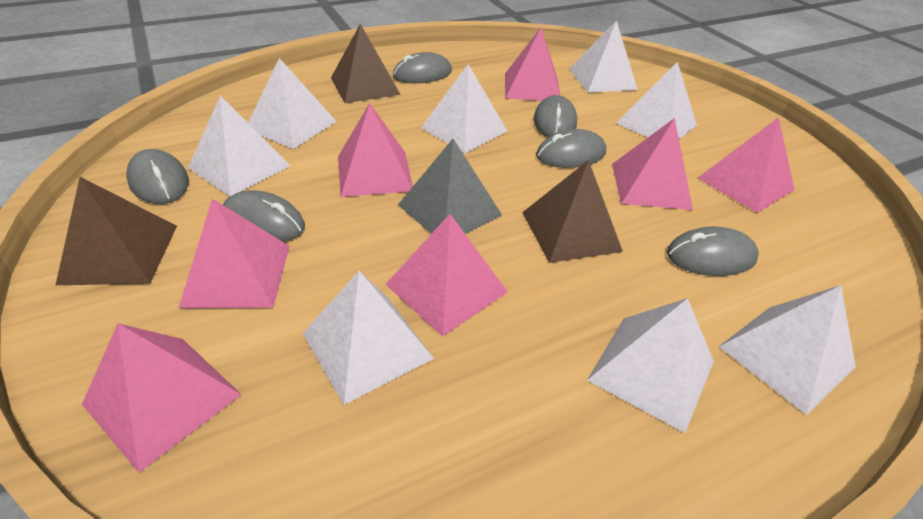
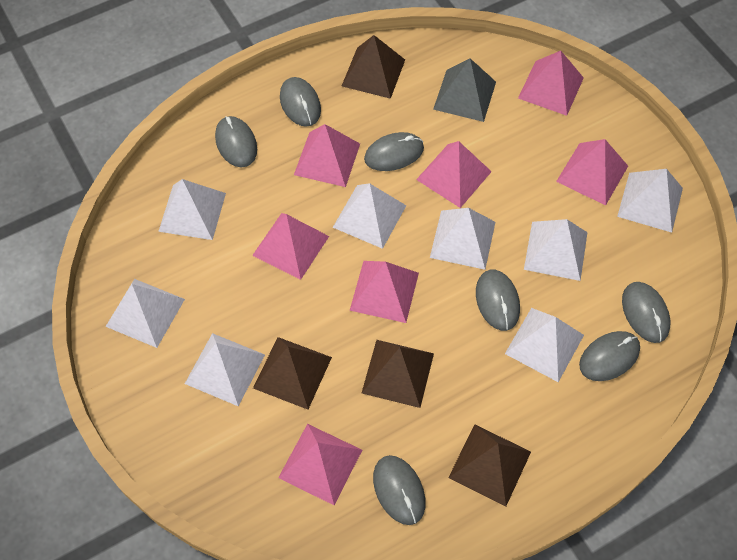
brown pyramid: [56,177,177,285] [331,24,401,103] [522,160,623,263] = 3 -> [253,337,332,410] [342,35,405,99] [362,340,434,408] [448,424,531,506] = 4
grey mouse: [126,149,189,204] [223,190,305,242] [393,52,452,83] [534,95,577,137] [536,129,606,168] [667,227,759,276] = 6 -> [215,116,257,167] [280,77,321,127] [364,132,424,171] [373,455,426,525] [476,270,520,331] [579,331,640,381] [622,282,670,343] = 7

